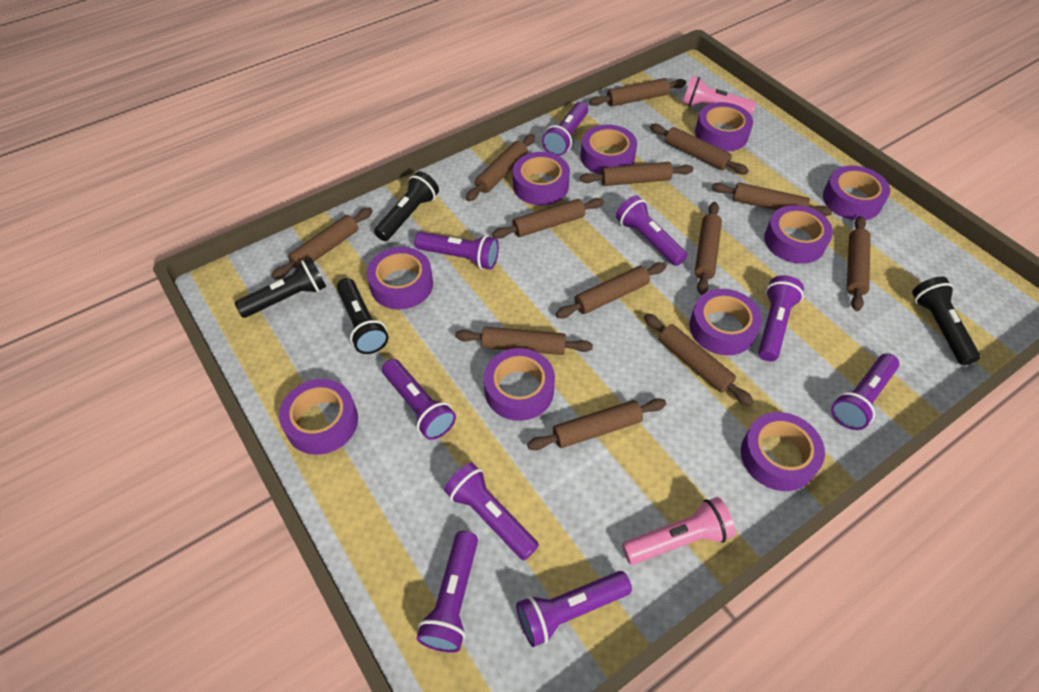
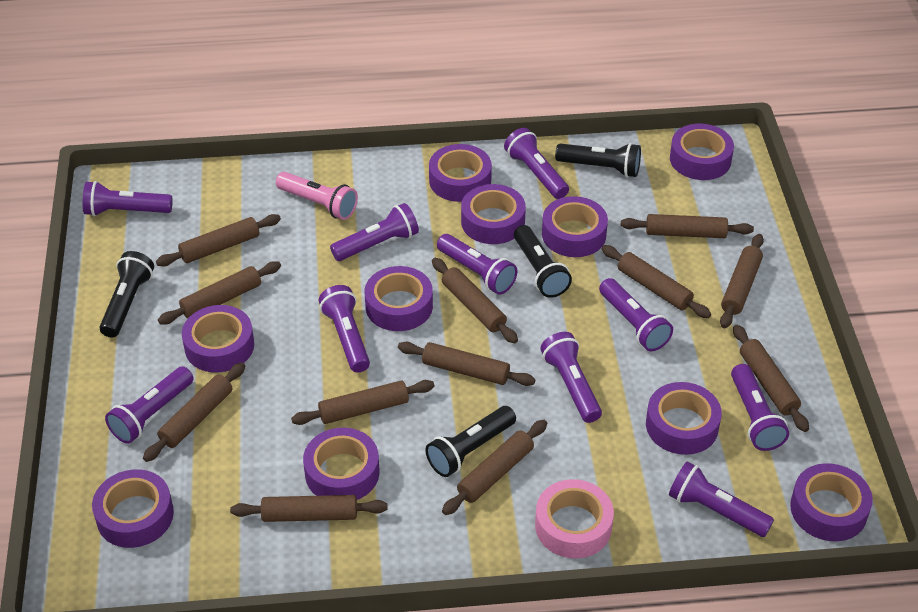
brown rolling pin: [272,208,373,280] [455,327,593,355] [466,134,535,201] [492,198,604,239] [527,398,666,450] [556,262,667,318] [580,162,693,186] [589,78,686,107] [644,313,754,406] [650,123,749,174] [695,202,722,295] [711,182,832,216] [847,216,871,311] = 13 -> [143,362,245,462] [156,214,281,266] [158,261,281,324] [230,495,388,522] [291,380,434,425] [398,342,535,386] [432,258,518,343] [442,420,547,515] [602,245,711,318] [621,214,754,238] [720,234,764,328] [733,325,809,432] = 12
pink flashlight: [622,497,735,565] [683,76,756,116] = 2 -> [276,172,358,220] = 1
pink tape: none = 0 -> [535,479,614,559] = 1
purple flashlight: [382,359,456,440] [414,232,499,270] [416,531,478,653] [444,463,539,560] [516,571,632,647] [542,102,588,156] [616,195,687,266] [758,275,804,361] [831,353,899,430] = 9 -> [83,181,173,216] [105,366,194,444] [318,285,370,373] [330,203,419,261] [437,234,517,295] [504,128,569,199] [540,332,602,423] [599,278,673,351] [669,461,774,537] [731,364,789,451] = 10

